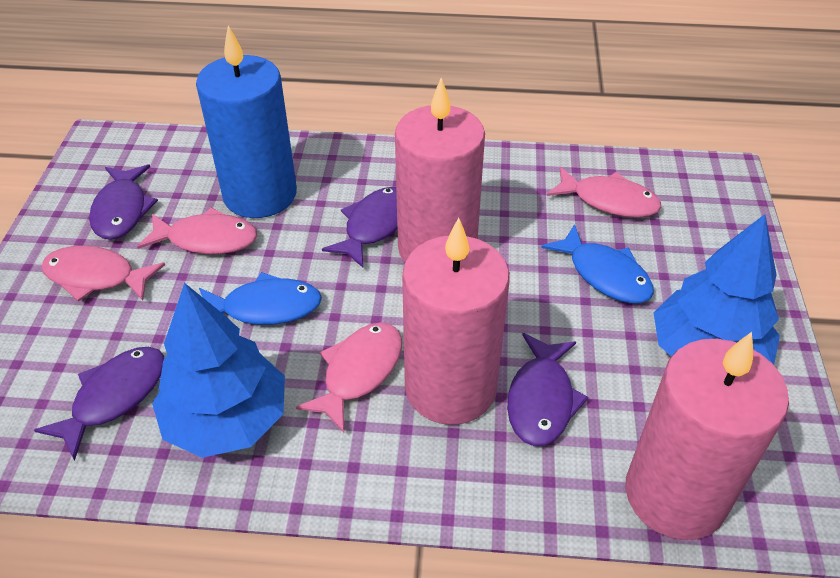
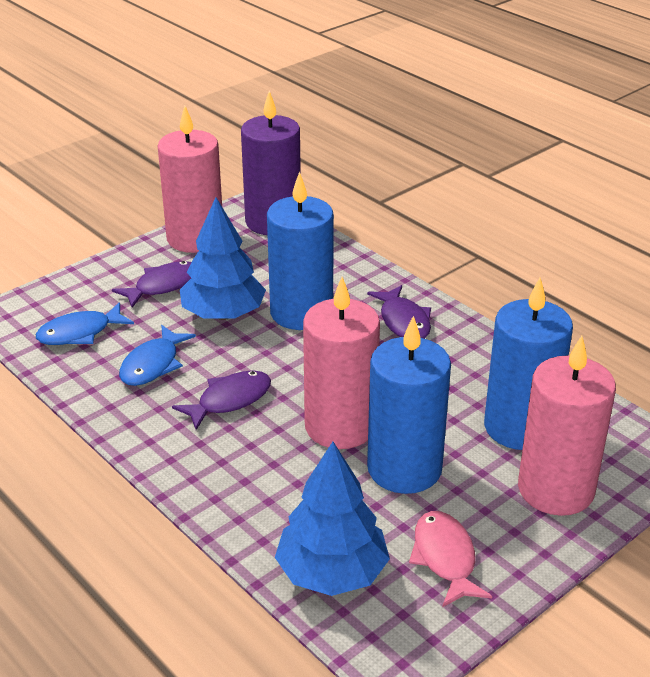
blue candle: [196,25,297,218] = 1 -> [267,172,334,330] [367,316,451,494] [484,277,573,450] = 3
pink fish: [41,245,165,302] [137,208,257,254] [296,322,402,433] [547,167,661,218] = 4 -> [409,511,492,607] = 1
purple candle: none = 0 -> [241,91,301,235] = 1
purple fish: [34,347,164,461] [89,164,158,240] [322,187,397,268] [507,333,588,446] = 4 -> [112,261,191,308] [172,371,271,430] [367,285,431,339] = 3

